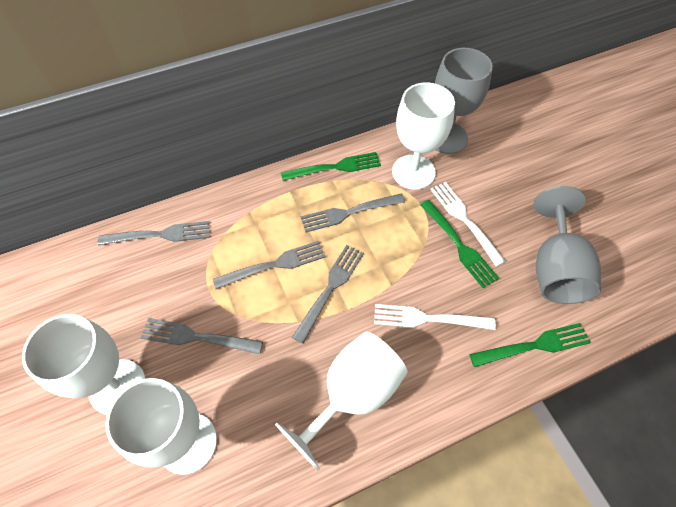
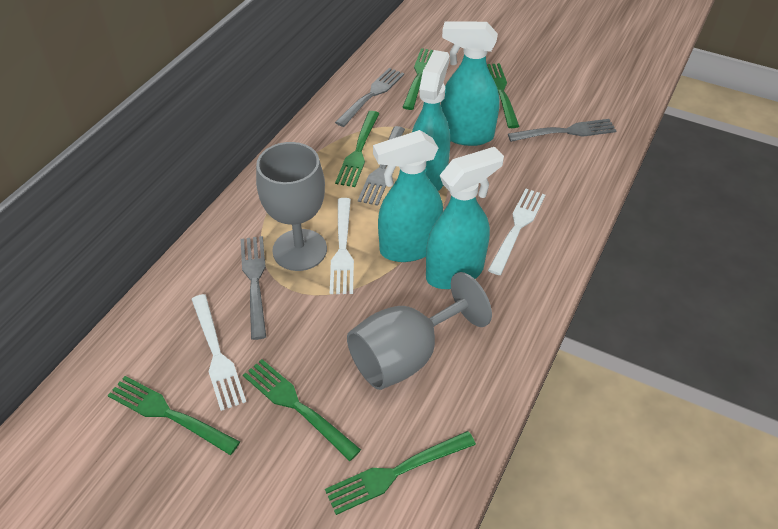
green fork: [281,152,381,181] [420,200,499,288] [469,323,591,367] = 3 -> [107,376,240,455] [243,359,361,461] [325,431,476,515] [335,111,379,187] [402,48,433,110] [487,63,519,128] = 6
grey fork: [98,221,209,246] [141,318,263,354] [213,241,326,289] [292,245,364,344] [301,194,405,232] = 5 -> [241,236,266,340] [335,68,404,127] [358,126,405,206] [508,119,616,142] = 4
turquoise spray bottle: none = 0 -> [373,130,443,262] [412,50,450,191] [426,147,504,289] [441,21,500,146] = 4
white fork: [374,304,496,330] [430,182,506,267] = 2 -> [191,294,246,411] [330,198,354,294] [488,189,545,275] = 3
white goblet: [22,314,146,415] [105,378,217,475] [275,332,408,471] [392,83,455,190] = 4 -> none = 0

